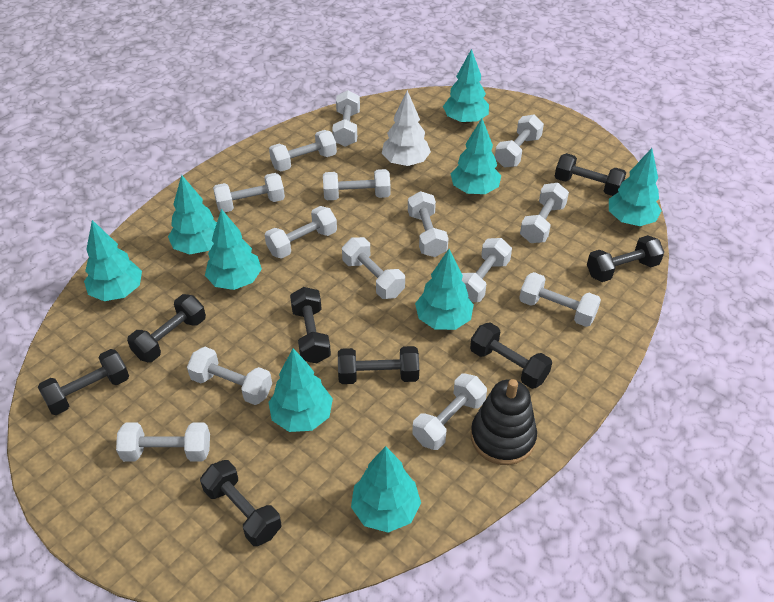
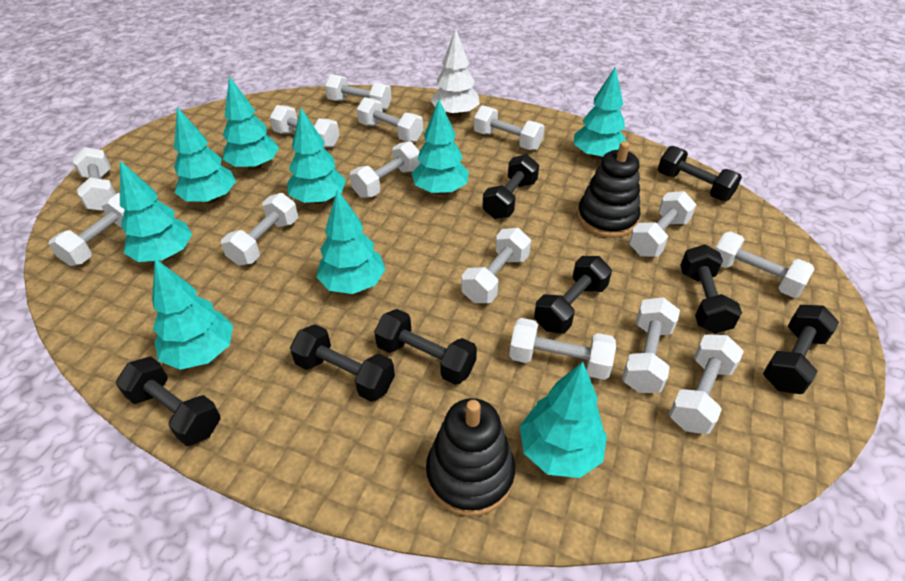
black stacking toy: [471,379,537,465] = 1 -> [426,398,515,516] [577,141,640,238] = 2

